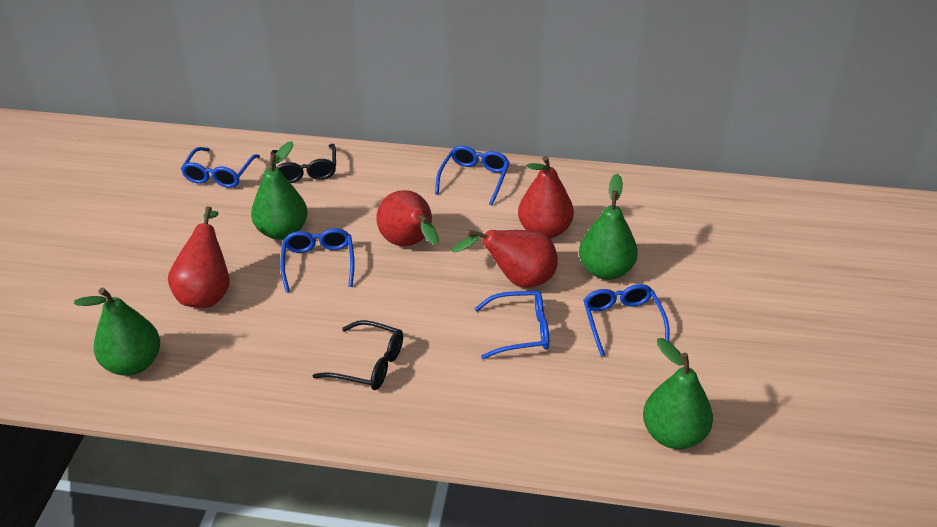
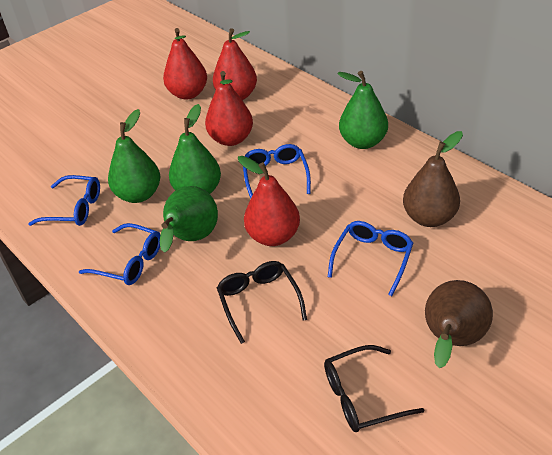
blue glasses: [181,147,260,188] [280,228,355,293] [435,146,510,205] [475,290,549,359] [583,284,670,357] = 5 -> [28,175,100,226] [79,223,160,285] [243,144,311,198] [328,221,413,296] = 4
brown pear: none = 0 -> [403,131,463,227] [425,280,493,368] = 2

